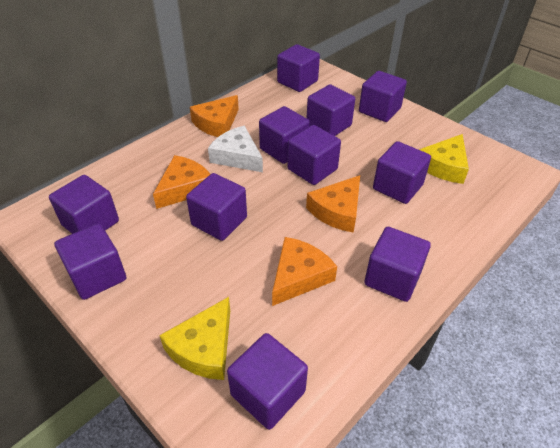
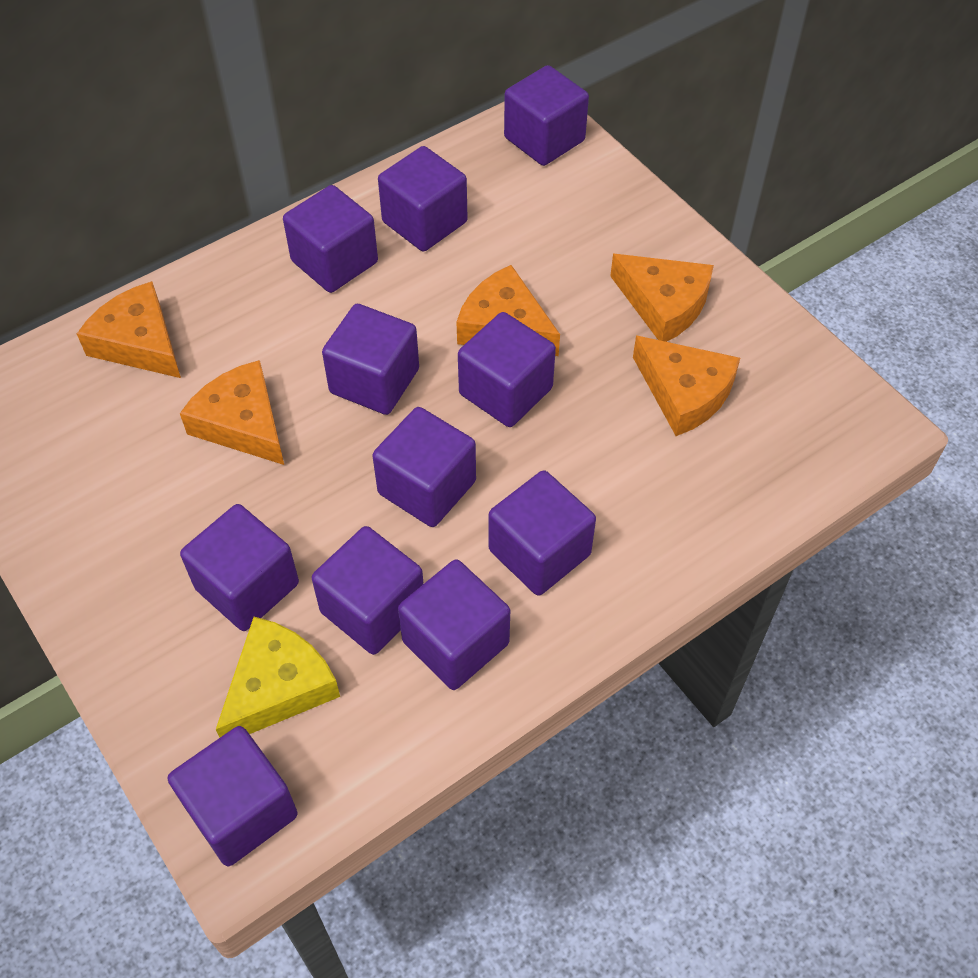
orange cheese: [153,155,210,209] [190,95,239,137] [272,237,337,306] [306,175,360,233] = 4 -> [77,281,181,378] [180,360,284,465] [456,265,560,356] [610,254,714,342] [633,335,740,436] = 5
white cheese: [208,126,263,172] = 1 -> none = 0
yellow cheese: [159,297,230,380] [419,134,469,184] = 2 -> [216,617,340,738] = 1

